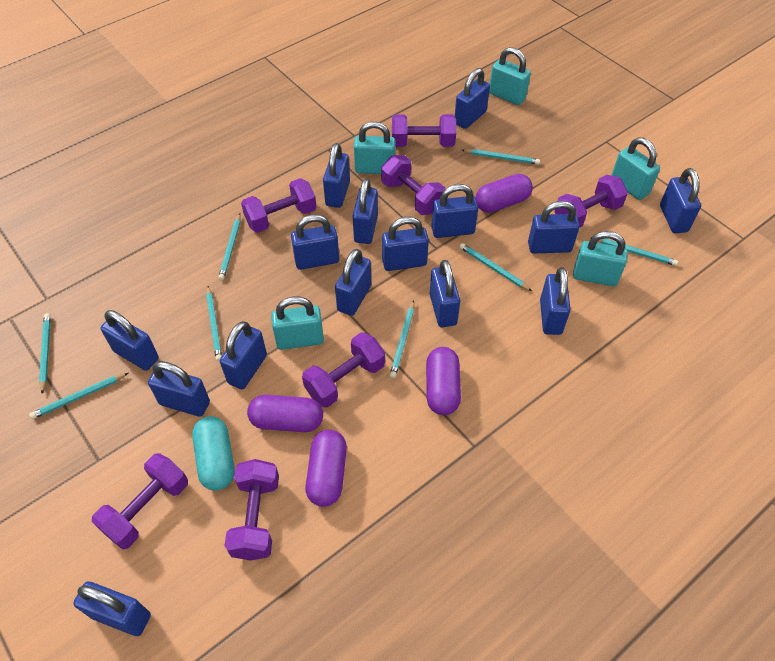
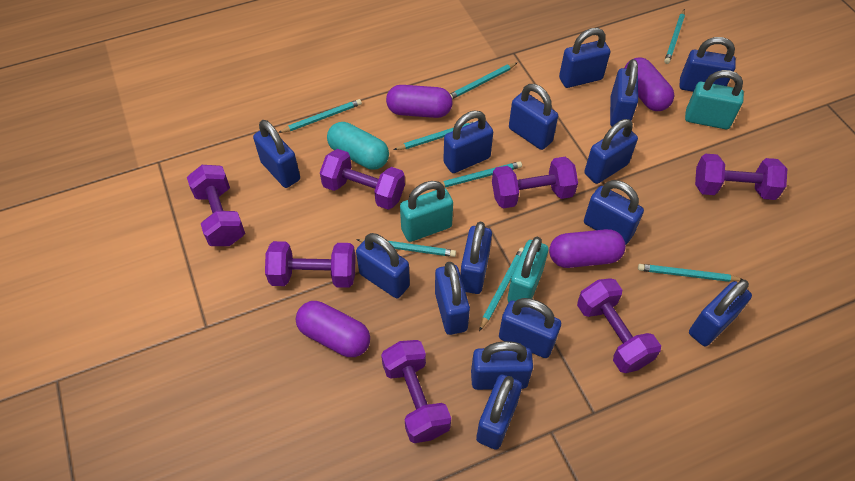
turquoise padlock: [271,296,324,350] [354,121,395,174] [489,47,531,105] [573,231,628,286] [611,137,660,200] = 5 -> [400,181,453,242] [507,237,549,302] [685,70,744,129] = 3

